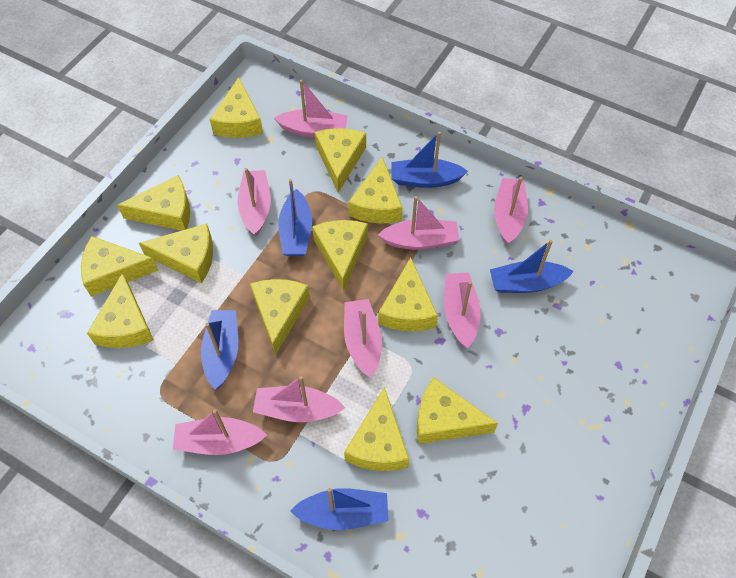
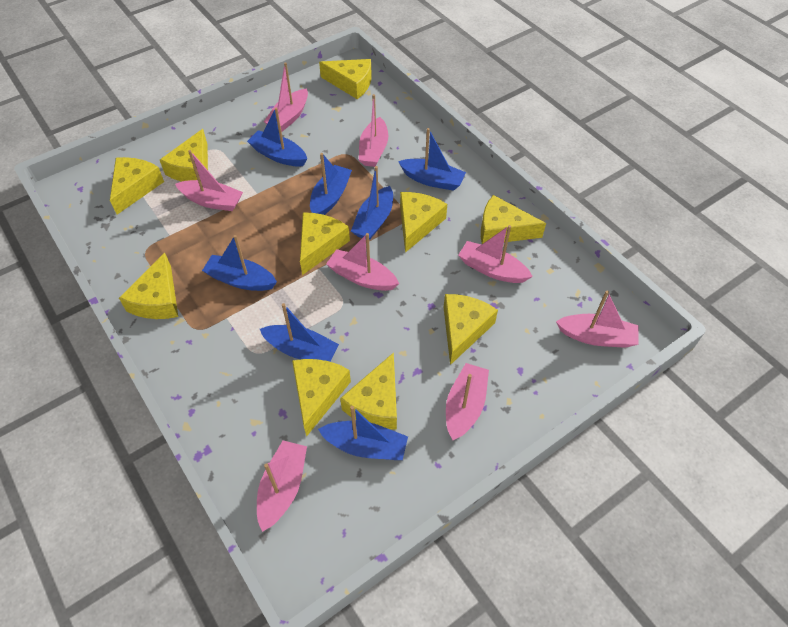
blue boat: [201,310,238,390] [278,179,312,256] [290,488,389,530] [391,132,468,188] [490,240,574,293] = 5 -> [202,235,277,291] [247,108,307,167] [260,303,339,362] [310,153,352,215] [318,406,408,460] [351,166,393,240] [398,128,466,191] = 7
yellow cheese: [81,236,159,296] [87,273,154,348] [117,175,190,231] [139,224,213,283] [210,77,263,138] [250,279,310,355] [312,220,368,291] [315,128,366,193] [344,387,409,471] [348,157,403,223] [378,257,438,331] [417,377,498,444] = 12 -> [110,157,164,215] [119,253,178,319] [160,129,208,182] [292,359,351,437] [300,212,350,275] [319,59,372,99] [340,352,397,430] [400,192,447,253] [444,294,498,365] [481,195,546,244] = 10

